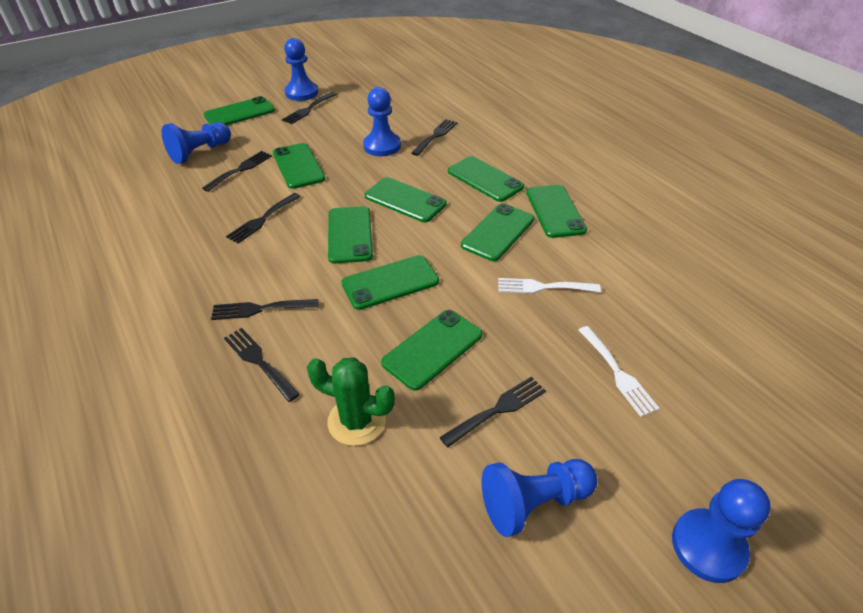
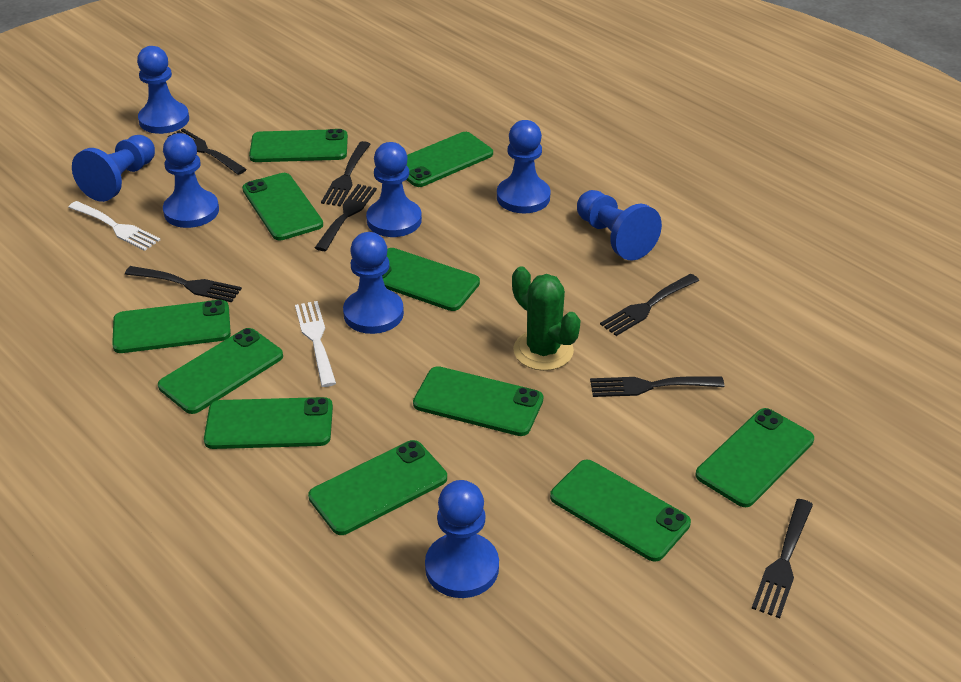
blue pawn: [162,122,231,164] [284,38,318,101] [363,87,401,156] [482,459,597,537] [672,479,771,583] = 5 -> [72,135,155,202] [137,46,189,134] [163,133,219,228] [343,232,404,334] [366,142,422,237] [425,480,499,598] [497,120,551,213] [577,190,662,261] = 8
green phone: [204,96,275,125] [273,143,325,189] [328,206,373,264] [341,255,439,310] [365,177,447,222] [381,310,482,391] [448,156,524,202] [461,203,534,261] [526,185,587,238] = 9 -> [112,300,231,353] [158,328,283,414] [204,397,333,449] [242,173,323,241] [249,129,348,162] [308,440,447,535] [382,248,480,311] [406,132,493,187] [413,366,543,436] [550,460,691,562] [696,408,814,507] = 11

